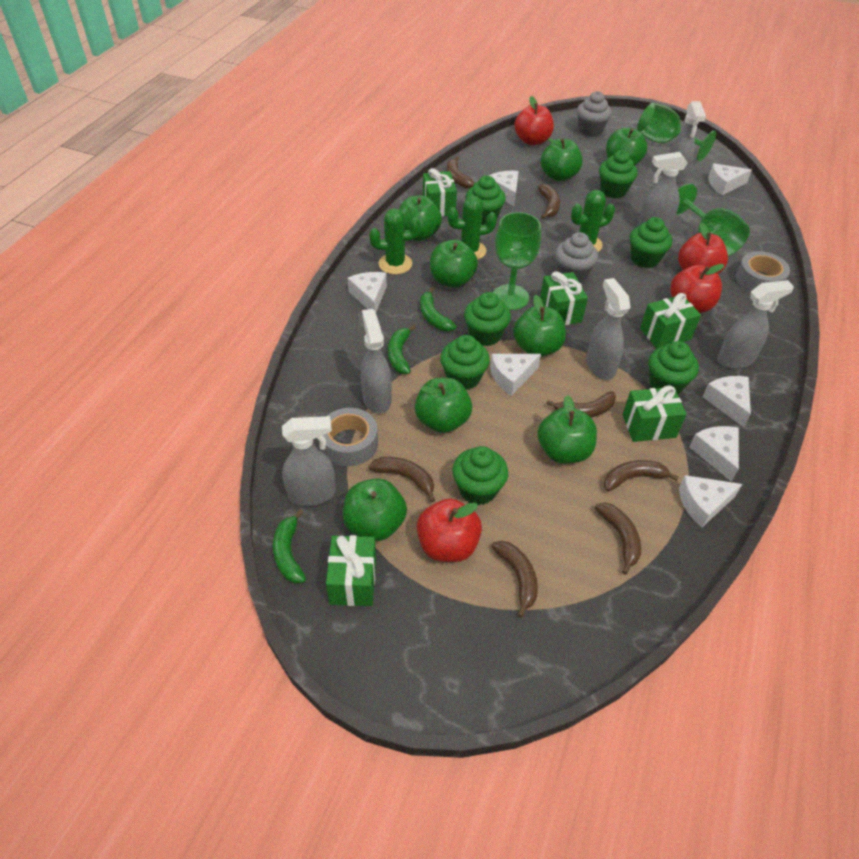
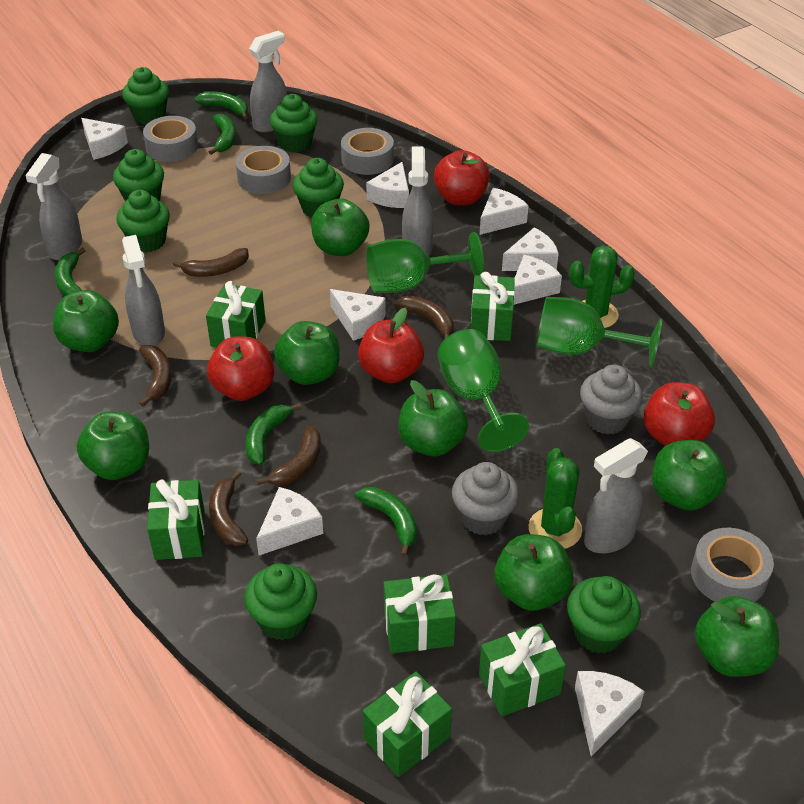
brown banana: [369,457,435,503] [447,156,475,188] [491,541,538,618] [538,184,560,219] [546,391,616,418] [595,502,641,575] [604,460,679,492] = 7 -> [139,345,172,407] [173,248,249,277] [209,471,248,546] [257,426,321,486] [394,296,454,340] = 5
green banana: [273,509,306,584] [388,325,416,374] [420,287,456,331] = 3 -> [55,248,86,296] [194,91,248,119] [209,114,236,155] [246,403,301,465] [355,487,417,557] = 5
green cactus: [369,208,420,274] [448,196,497,260] [571,190,615,252] = 3 -> [529,448,582,549] [569,245,635,328] = 2
green gift: [326,535,376,606] [423,168,457,217] [540,271,588,325] [623,385,687,442] [640,293,701,349] = 5 -> [147,479,205,560] [206,281,266,347] [363,672,452,777] [384,574,456,653] [471,272,515,341] [479,623,566,716] = 6
grey spray bottle: [282,416,336,506] [361,309,392,414] [586,278,631,380] [638,152,687,230] [669,101,706,184] [717,280,794,369] = 6 -> [25,153,82,260] [122,235,165,346] [249,31,287,133] [402,146,434,256] [584,438,648,553] = 5
grey tape: [322,408,378,466] [736,251,790,292] = 2 -> [143,116,198,162] [236,146,291,194] [341,128,394,175] [691,528,774,602] = 4
white cheese: [348,272,387,312] [488,171,519,206] [490,354,541,396] [679,475,742,527] [689,426,739,482] [703,376,751,427] [708,163,752,195] = 7 -> [81,118,128,160] [256,487,323,555] [330,289,386,341] [366,162,409,208] [480,188,528,235] [502,228,559,271] [514,255,562,305] [575,671,644,757] = 8

